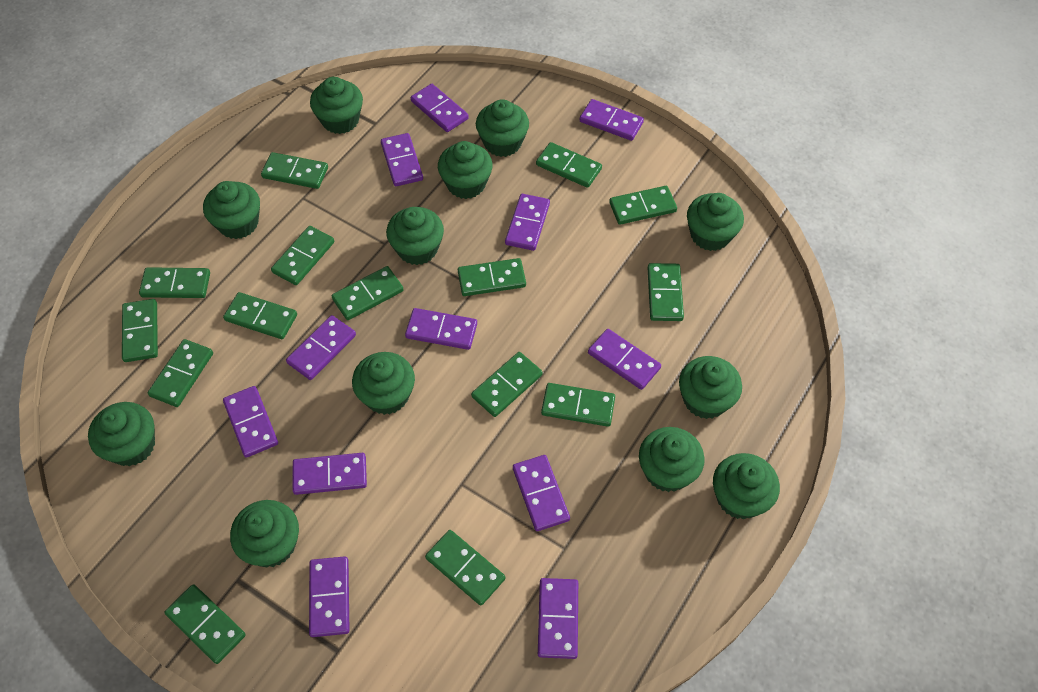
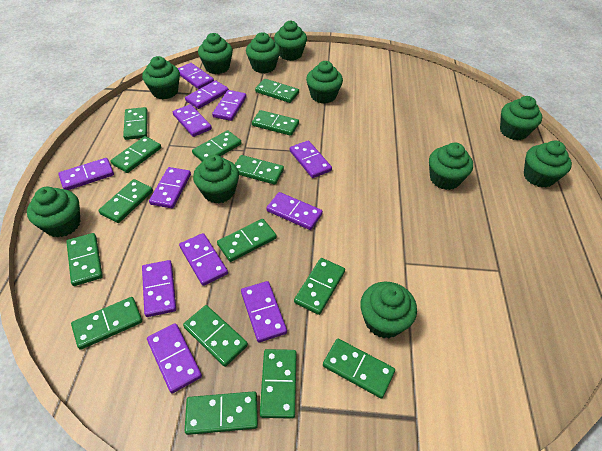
green cupcake: [88,402,155,466] [203,181,260,239] [230,500,299,567] [310,77,363,134] [352,352,415,415] [386,207,444,265] [438,141,493,199] [476,99,529,157] [639,427,705,492] [679,356,742,419] [687,193,744,251] [713,453,780,519] = 12 -> [27,187,81,238] [142,56,180,99] [193,155,239,204] [198,33,233,74] [246,32,280,73] [274,21,307,61] [306,61,343,104] [360,282,417,338] [429,142,473,190] [500,96,542,140] [524,140,572,188] = 11

